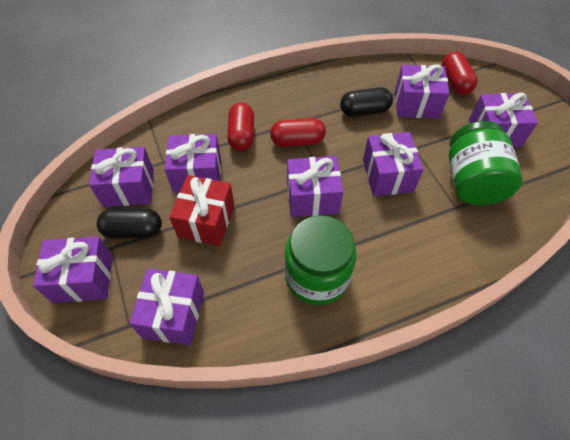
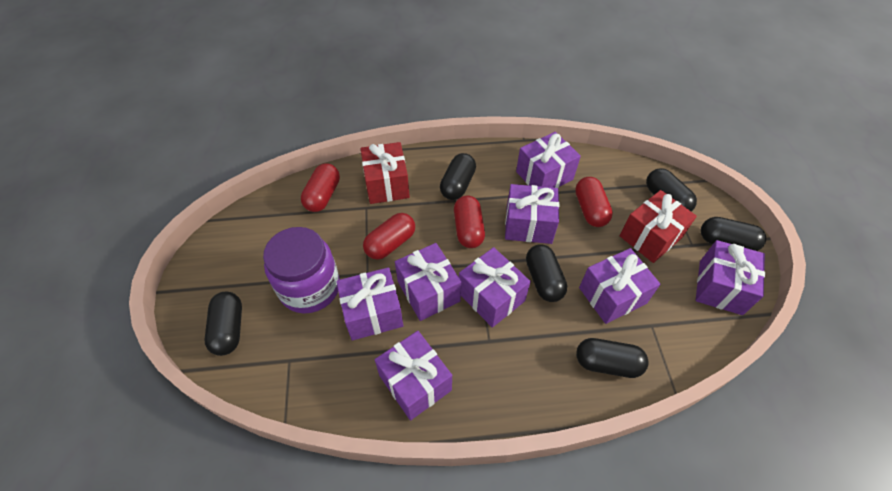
black capsule: [97,208,162,238] [340,87,393,117] = 2 -> [204,292,242,356] [440,153,476,200] [526,244,567,302] [576,338,649,378] [646,168,697,212] [701,217,766,251] = 6
green jar: [284,215,356,305] [449,121,522,205] = 2 -> none = 0
purple jar: none = 0 -> [263,227,340,313] = 1
red capsule: [227,103,254,151] [270,118,326,147] [442,51,478,95] = 3 -> [301,163,340,212] [363,213,415,260] [454,195,485,248] [575,177,613,227] = 4
red gift: [169,175,234,246] = 1 -> [361,142,410,204] [620,190,697,263] = 2

